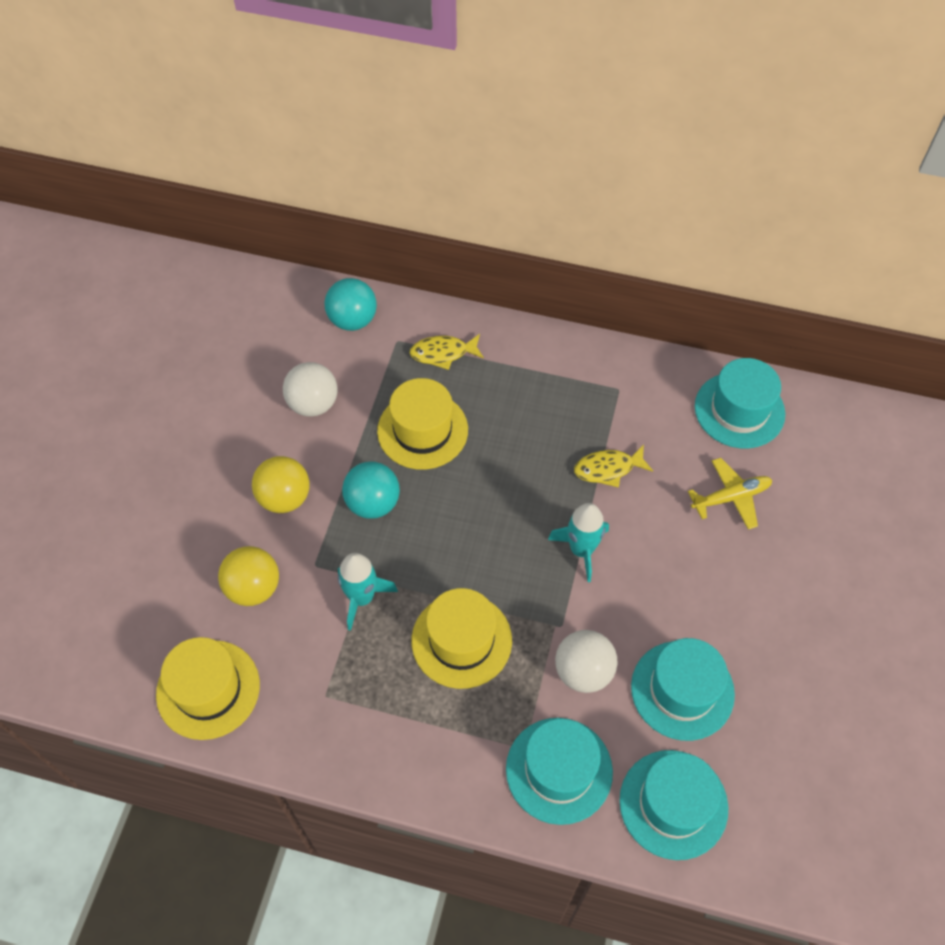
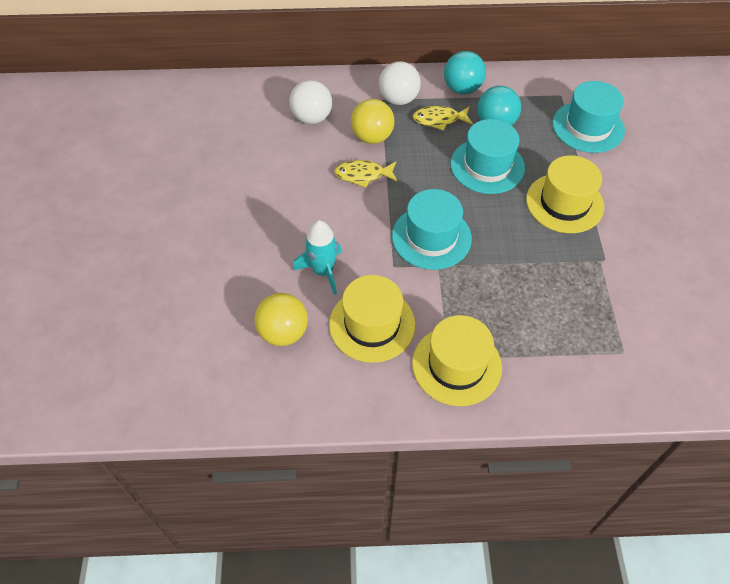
turquoise hat: [506,718,613,825] [619,750,728,860] [631,638,735,741] [695,358,785,448] = 4 -> [392,189,472,270] [451,119,525,194] [552,81,625,153] = 3
turquoise rocket: [338,553,398,631] [548,503,609,582] = 2 -> [293,220,342,295] = 1
yellow plane: [688,458,772,530] = 1 -> none = 0

